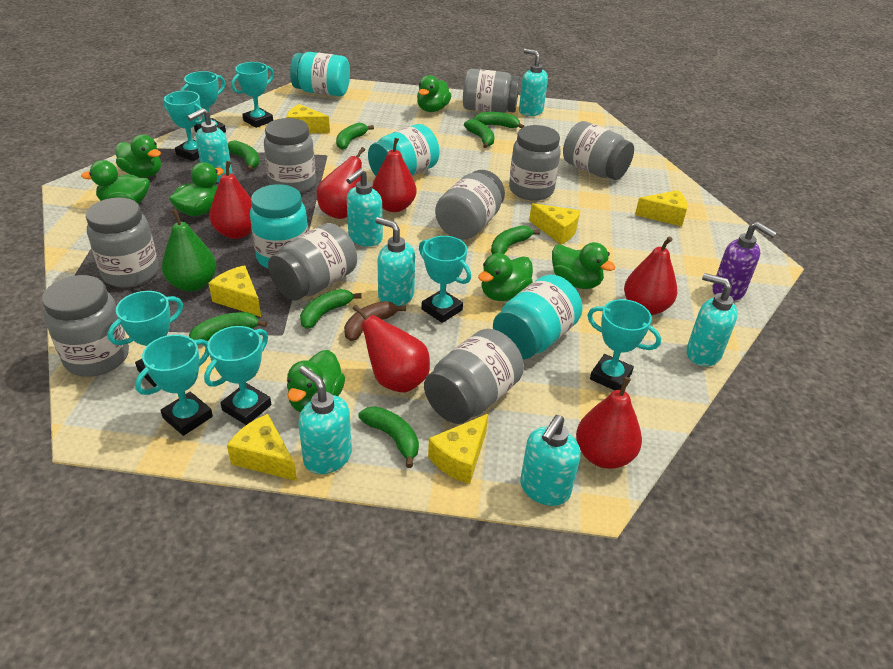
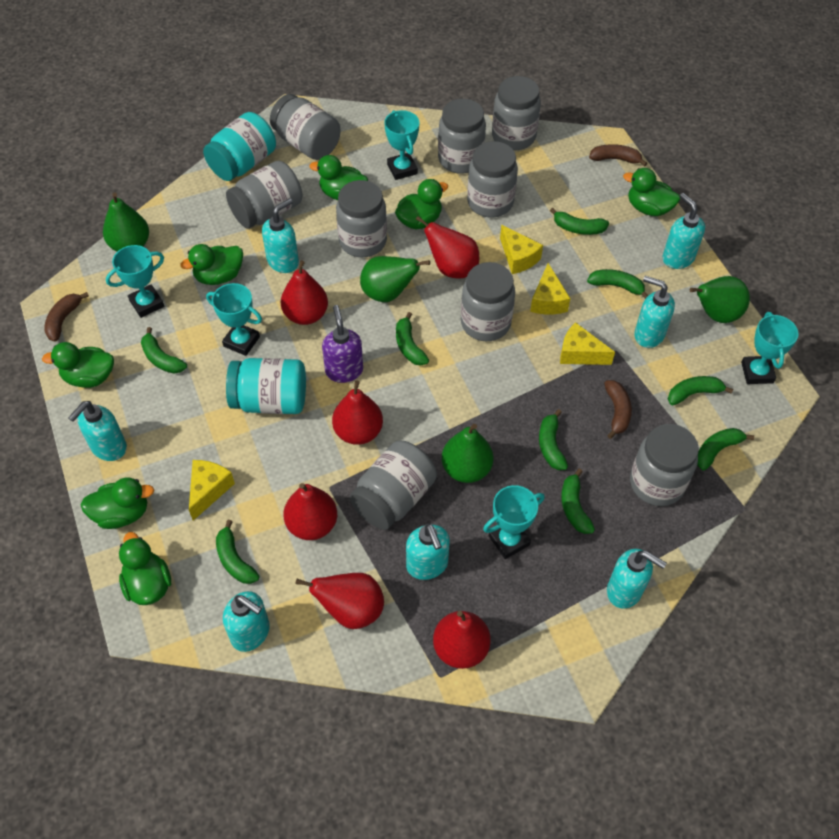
brown banana: [344,301,406,341] = 1 -> [44,292,89,342] [589,144,647,166] [604,380,632,439] = 3
green banana: [189,312,267,341] [228,140,259,171] [300,289,362,329] [336,123,374,150] [358,406,419,468] [464,119,494,148] [474,112,524,128] [491,225,540,254] = 8 -> [141,327,187,374] [216,520,259,584] [396,312,429,366] [539,409,568,470] [550,208,609,235] [561,468,595,534] [587,269,648,299] [668,376,733,405] [697,428,754,471] = 9
green pear: [162,209,217,292] = 1 -> [103,192,149,251] [360,256,430,302] [442,424,493,483] [690,276,750,323] = 4
turquoise jar: [250,184,308,269] [290,52,350,96] [368,124,440,176] [493,275,583,359] = 4 -> [203,112,276,181] [226,358,306,414] = 2
turquoise trophy: [107,291,183,387] [135,335,213,436] [163,91,205,161] [181,71,226,133] [204,326,271,425] [231,62,274,128] [419,236,471,323] [587,299,661,390] = 8 -> [106,245,164,318] [206,283,262,356] [384,110,419,180] [483,485,545,559] [741,312,799,384] = 5
yellow cheese: [208,265,261,317] [227,414,297,481] [286,104,330,133] [428,414,488,484] [529,203,580,244] [635,190,688,226] = 6 -> [189,460,235,521] [500,225,543,274] [530,263,571,314] [560,322,615,365] = 4

